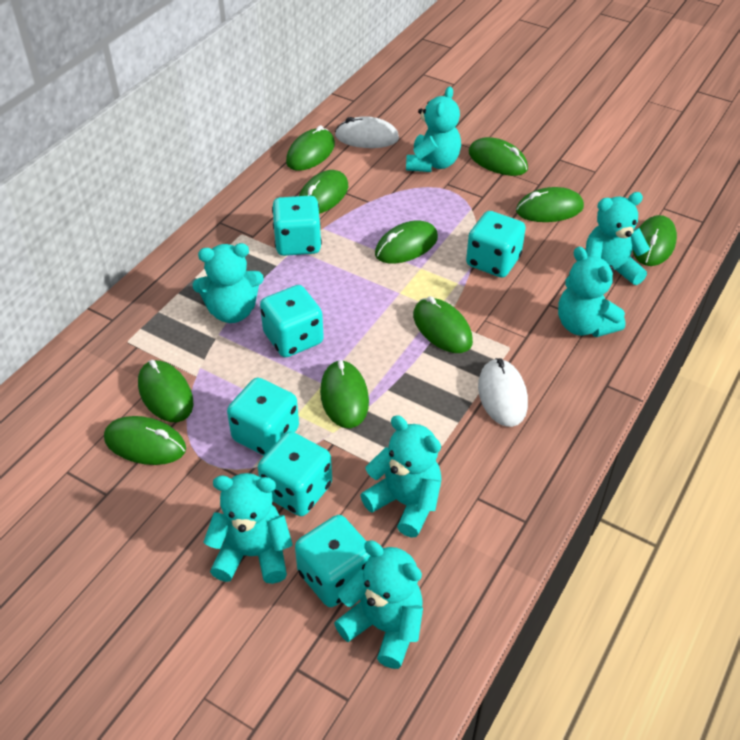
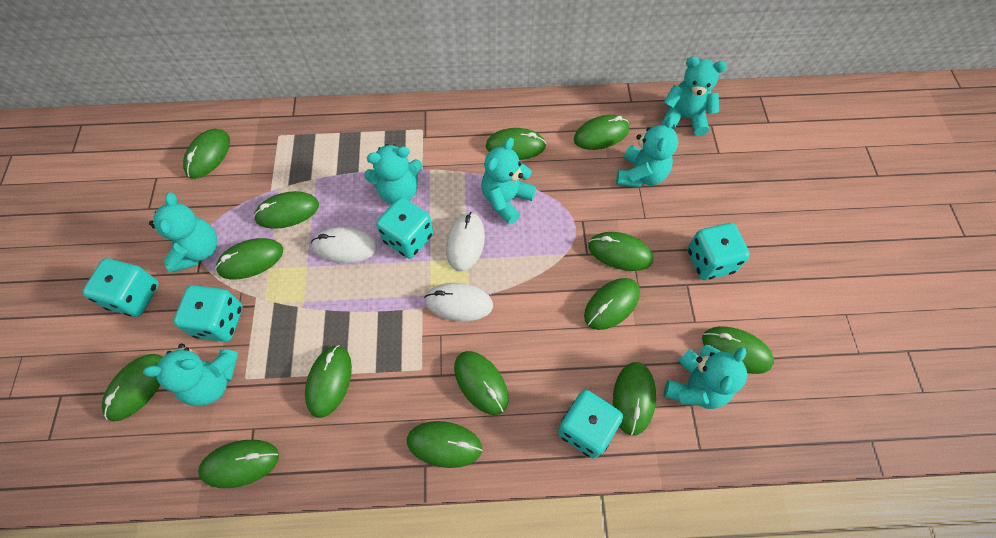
green mouse: [104,416,186,465] [138,360,193,422] [286,125,335,171] [299,170,348,214] [320,360,369,428] [375,220,438,263] [413,296,473,353] [469,137,528,176] [516,187,584,222] [632,215,677,266] = 10 -> [102,354,163,421] [183,129,230,179] [198,440,279,488] [215,238,283,279] [254,191,319,229] [305,345,352,418] [407,421,482,468] [454,351,509,415] [486,128,546,160] [574,115,629,150] [584,278,640,330] [588,232,653,271] [613,362,656,436] [702,326,774,374] = 14
turquoise dice: [227,378,299,456] [258,431,332,516] [260,285,324,358] [272,196,322,256] [295,515,370,607] [466,211,526,278] = 6 -> [82,258,159,317] [173,285,242,342] [376,197,433,259] [558,390,623,459] [687,223,750,280] = 5
white mouse: [335,116,399,148] [478,358,528,427] = 2 -> [311,227,377,263] [424,283,493,321] [446,212,485,271] = 3

